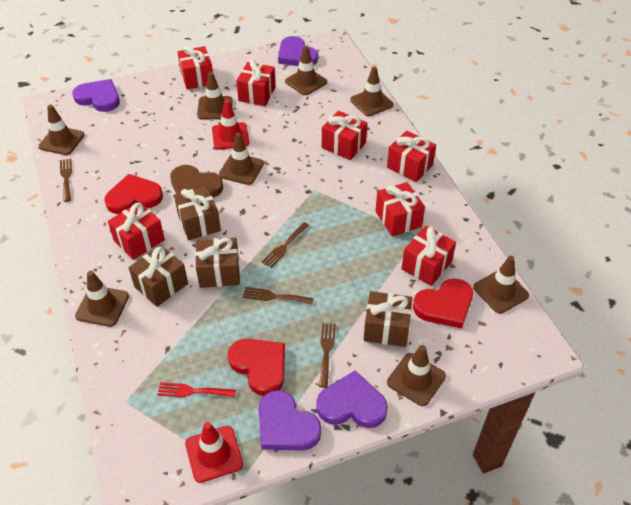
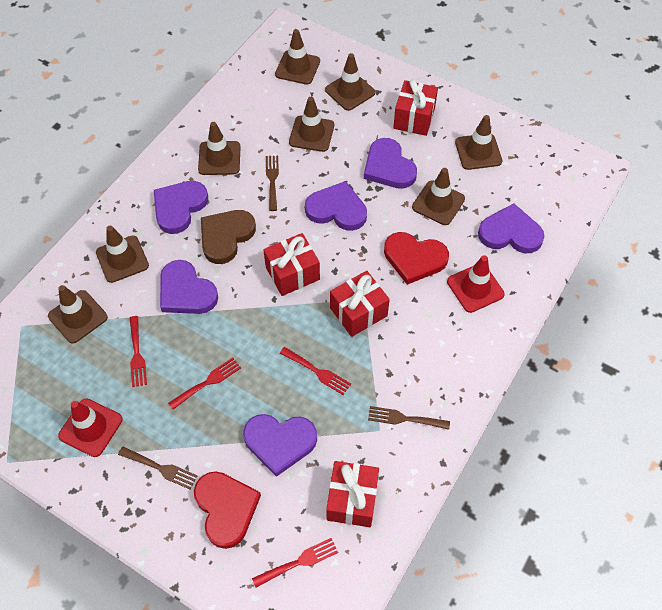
brown fork: [60,159,72,202] [243,287,314,304] [262,222,310,268] [319,323,336,388] = 4 -> [118,447,197,489] [266,155,279,211] [368,406,450,430] = 3
brown gift: [129,245,188,307] [174,186,221,240] [195,238,240,288] [363,291,412,347] = 4 -> none = 0
purple heart: [72,79,120,112] [259,390,321,451] [278,36,318,66] [316,371,388,428] = 4 -> [154,181,208,234] [160,260,218,314] [243,414,317,477] [305,181,367,231] [364,138,417,189] [478,203,545,253] = 6
red fork: [157,382,236,397] = 1 -> [130,316,147,387] [168,358,241,410] [252,538,338,588] [280,347,351,395] = 4
red gift: [108,202,165,260] [177,46,213,90] [236,60,276,106] [322,111,367,160] [376,182,425,237] [387,131,436,182] [401,226,456,286] = 7 -> [263,233,320,296] [326,461,379,527] [330,271,390,337] [393,79,438,136] = 4
red heart: [104,174,163,214] [228,339,285,396] [413,278,473,329] = 3 -> [194,471,261,549] [384,232,449,285] = 2

